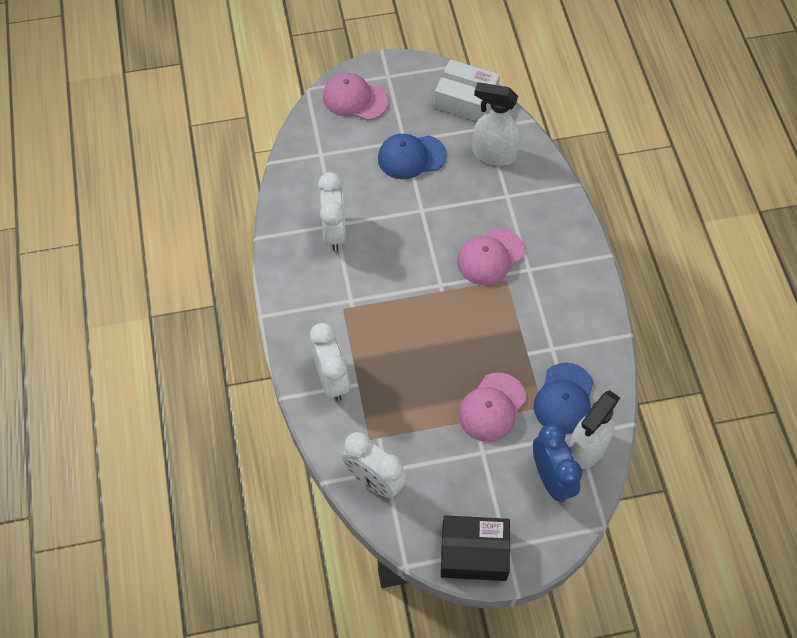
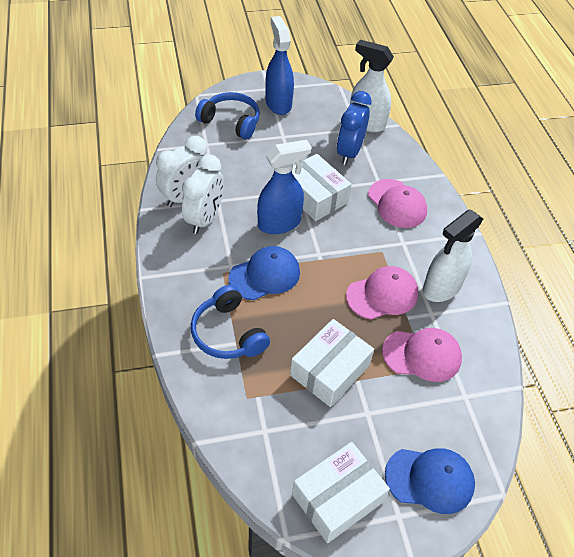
black box: [441,515,510,581] = 1 -> none = 0
blue headphones: none = 0 -> [191,285,270,359] [195,92,260,139] = 2
blue spray bottle: none = 0 -> [257,140,311,234] [265,16,294,115] = 2
white box: [434,59,500,121] = 1 -> [290,319,374,407] [292,154,351,221] [292,442,390,543] = 3
white clock: [310,323,350,401] [318,172,346,251] [342,432,407,498] = 3 -> [156,136,207,207] [182,154,224,234] = 2

